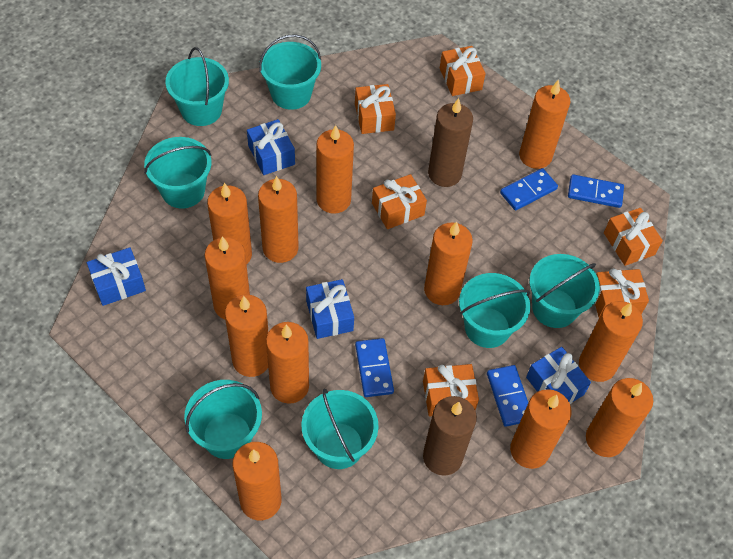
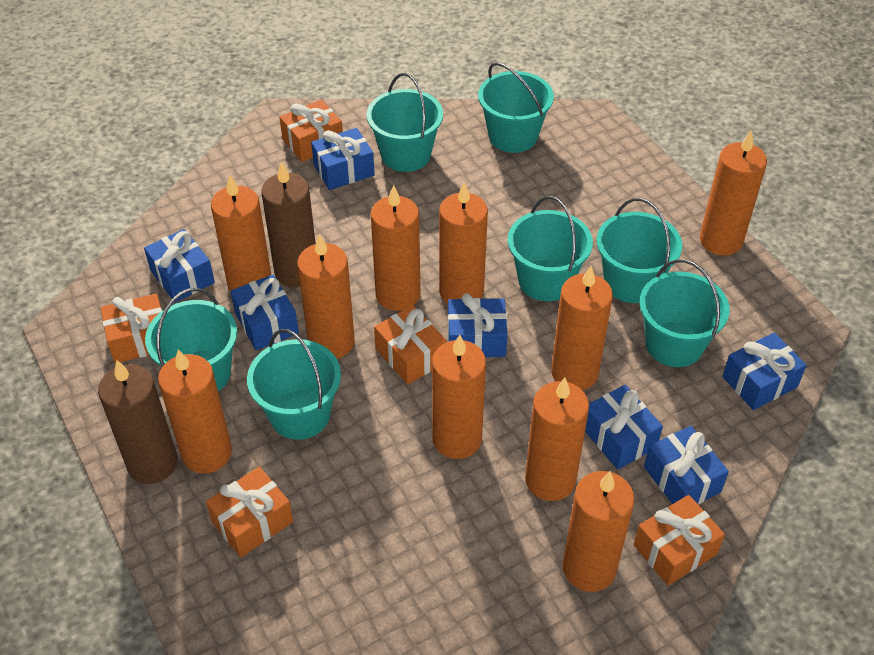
blue domino: [355,338,394,397] [487,365,528,427] [500,168,558,211] [568,174,624,208] = 4 -> none = 0
blue gift: [87,247,146,306] [247,119,295,175] [306,279,354,339] [526,347,591,404] = 4 -> [144,229,215,302] [230,275,299,350] [311,128,375,190] [448,294,508,357] [585,385,663,470] [644,426,729,504] [722,333,807,410] = 7
orange candle: [204,236,250,319] [207,183,252,264] [225,295,268,377] [232,442,282,520] [258,176,299,263] [266,322,309,404] [316,125,354,214] [424,221,473,305] [510,389,572,469] [519,80,570,169] [579,301,643,382] [586,378,653,457] = 12 -> [158,349,232,473] [211,174,271,293] [297,234,355,359] [371,185,420,311] [432,334,486,459] [439,182,488,304] [525,378,589,501] [551,266,613,390] [563,471,635,592] [700,130,767,256] = 10
orange gift: [355,84,396,134] [372,174,427,229] [423,364,479,416] [440,46,486,96] [594,268,649,317] [604,208,663,266] = 6 -> [101,294,162,364] [206,467,293,557] [279,99,343,162] [374,305,446,384] [634,495,725,586] = 5

